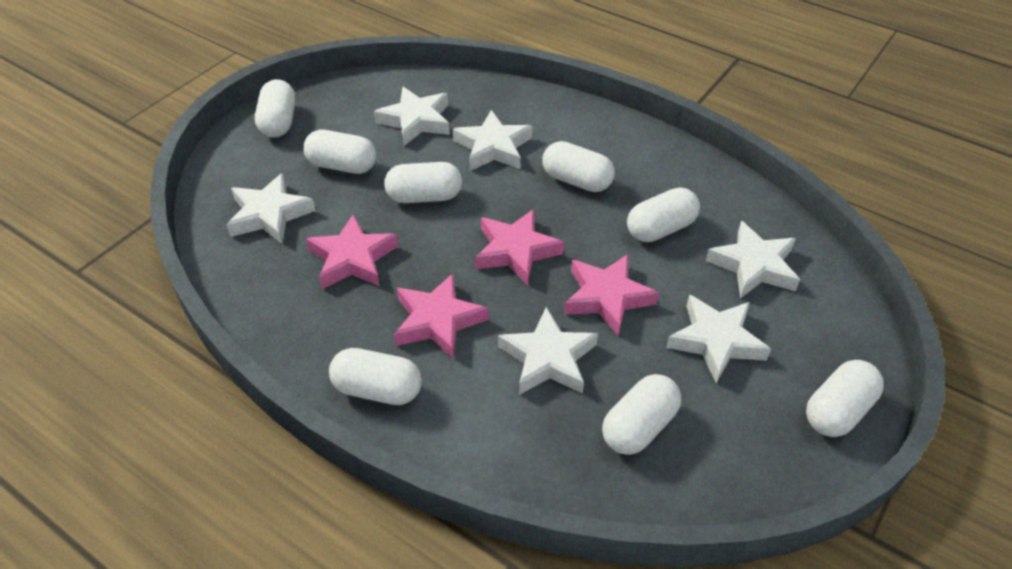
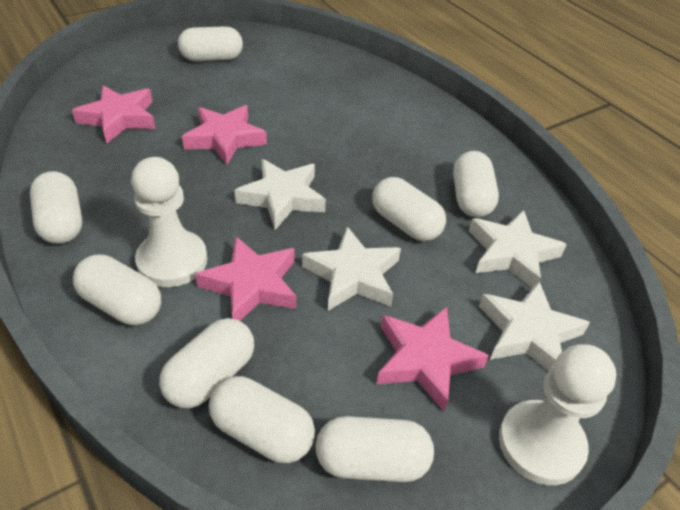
white pawn: none = 0 -> [131,157,208,287] [499,344,616,485] = 2
white star: [227,173,316,244] [374,87,450,147] [453,110,533,171] [498,307,598,395] [666,295,771,383] [706,221,800,299] = 6 -> [235,159,326,230] [302,226,401,311] [469,210,567,288] [479,281,590,371] = 4

